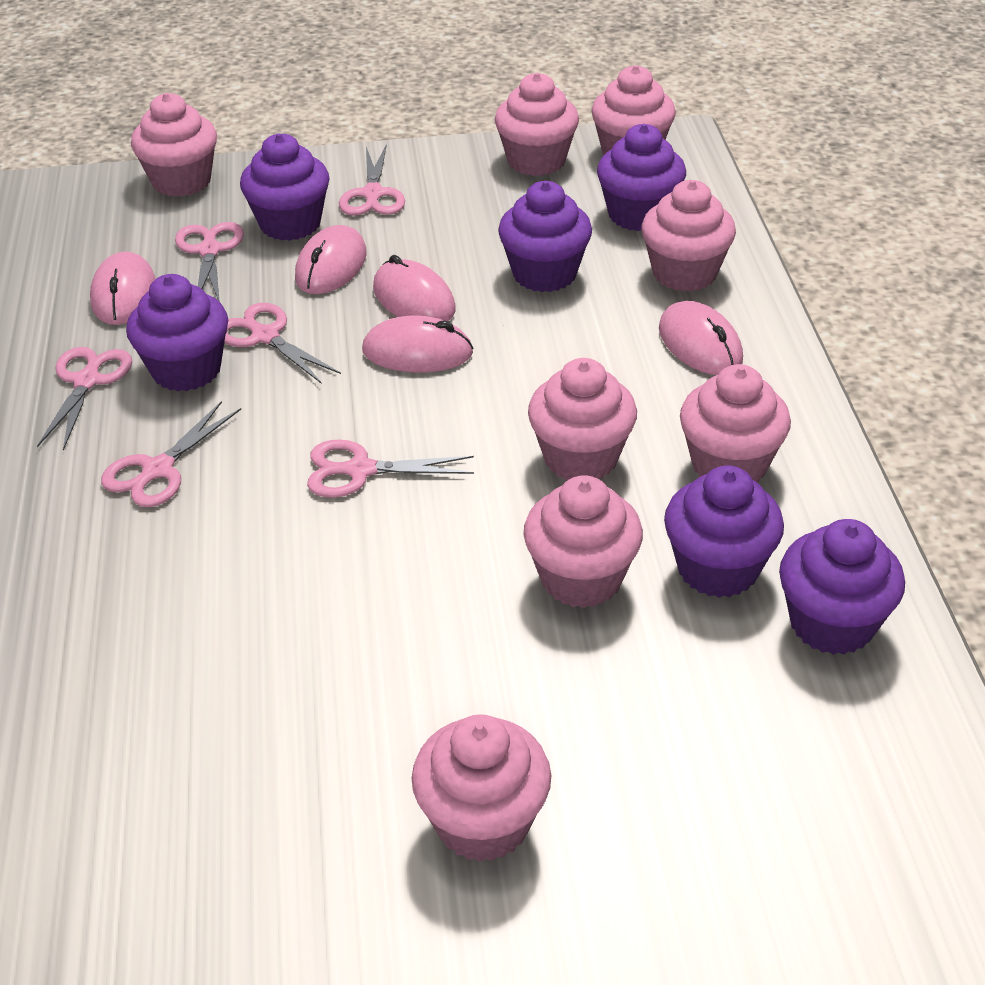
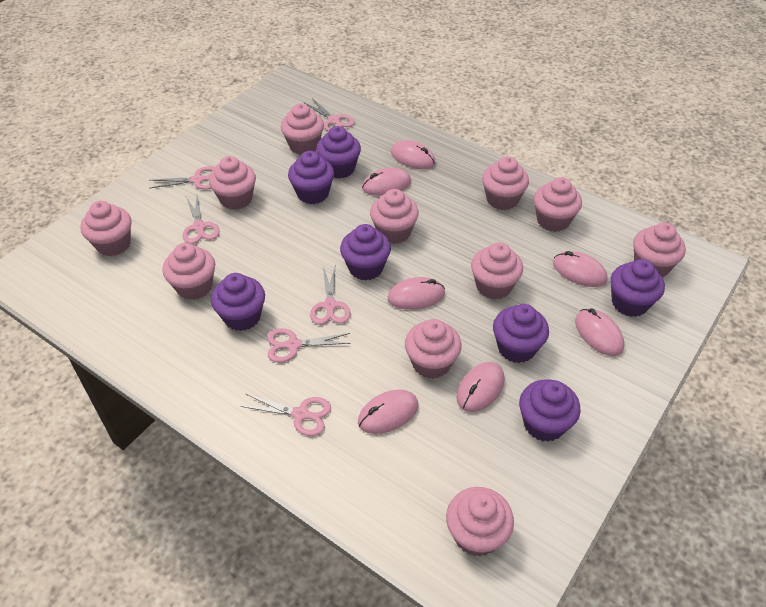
pink cupcake: [131,93,217,197] [412,714,551,862] [495,73,579,176] [523,475,643,608] [528,358,637,480] [591,65,676,155] [641,180,736,292] [680,364,791,483] = 8 -> [81,201,132,256] [163,243,215,300] [209,156,256,210] [281,103,324,155] [370,189,419,244] [405,319,462,379] [446,487,514,556] [471,242,523,300] [482,156,529,210] [534,177,582,232] [633,222,686,277] = 11
pink mouse: [90,251,155,325] [295,225,366,294] [362,315,473,372] [373,255,456,321] [659,301,743,375] = 5 -> [358,389,418,434] [362,168,411,196] [388,277,445,310] [391,140,436,169] [456,362,504,412] [553,251,608,287] [575,308,624,356] = 7
purple cupcake: [126,274,228,391] [240,134,330,241] [498,181,592,292] [597,124,686,231] [664,465,784,598] [779,519,905,655] = 6 -> [211,273,265,331] [288,151,334,204] [316,126,361,179] [340,224,391,280] [493,304,549,363] [519,379,581,442] [610,259,665,317] = 7

